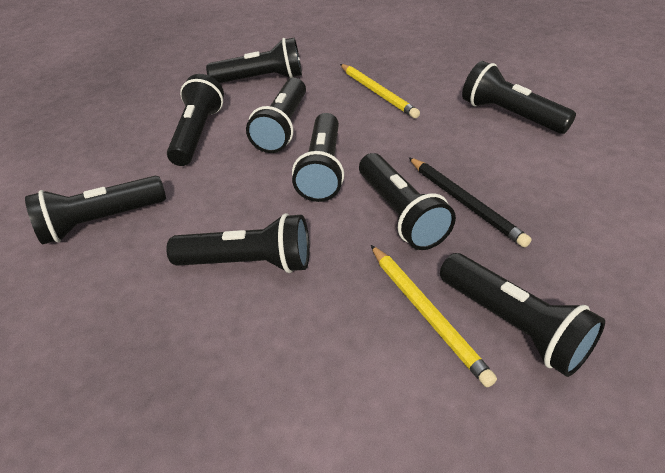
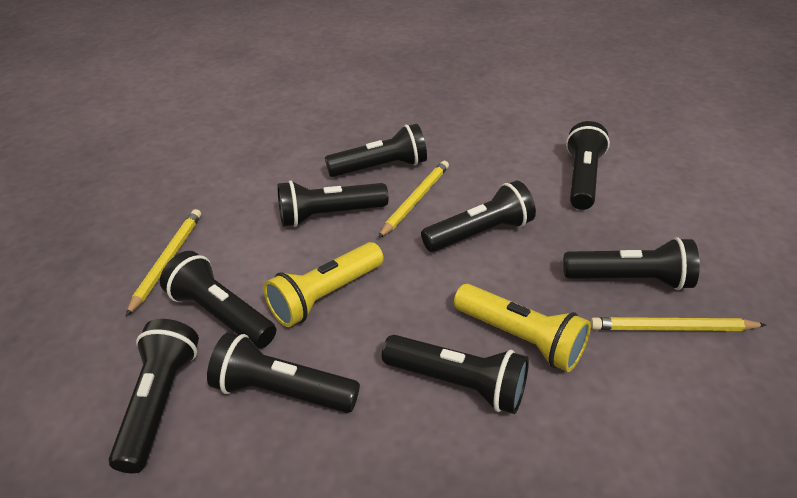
black pencil: [409,157,532,248] = 1 -> none = 0
yellow flashlight: none = 0 -> [264,242,384,327] [454,284,591,372] = 2
yellow pencil: [340,64,420,118] [371,245,497,387] = 2 -> [126,209,201,316] [378,161,449,238] [590,317,766,331] = 3

